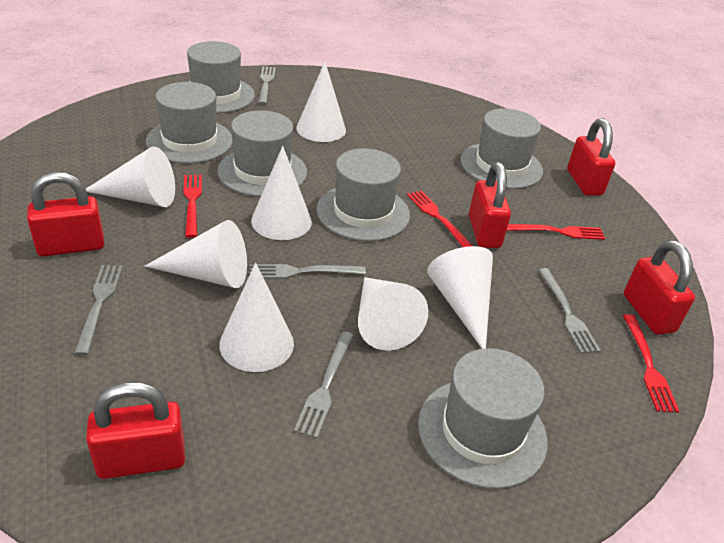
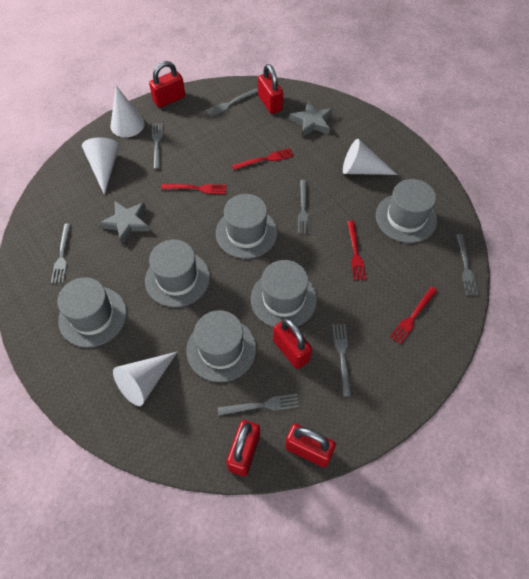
grey fork: [74,265,123,355] [249,264,366,279] [258,66,276,104] [294,331,354,438] [538,268,601,354] = 5 -> [51,223,71,283] [152,123,163,169] [206,89,258,117] [218,394,299,416] [298,180,309,234] [332,324,352,397] [456,234,479,295] = 7
grey star: none = 0 -> [99,201,150,244] [289,101,333,137] = 2
white cone: [86,146,175,207] [144,220,247,288] [219,263,294,372] [251,146,312,240] [296,62,346,142] [358,277,428,351] [427,246,493,349] = 7 -> [82,137,119,195] [110,86,144,137] [113,352,177,406] [343,139,397,175] = 4

